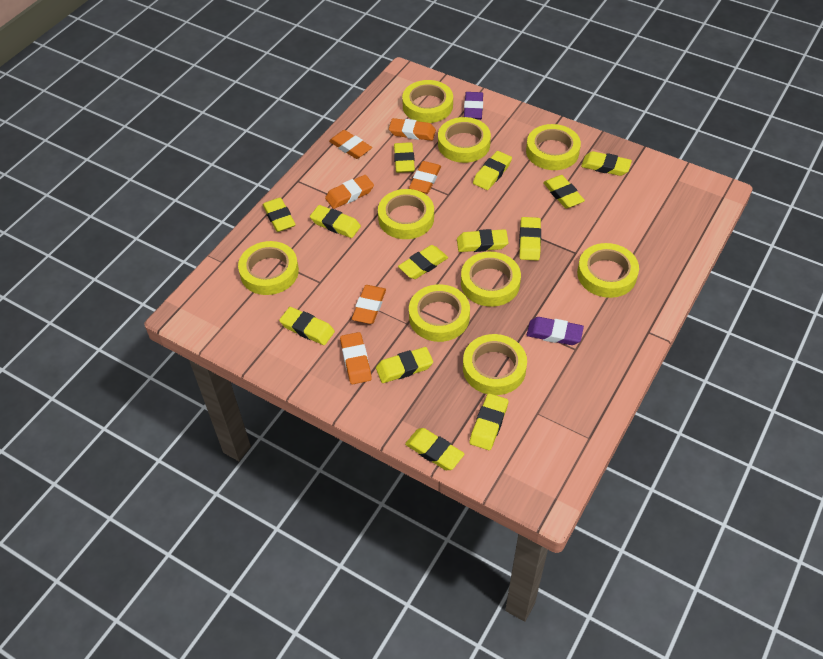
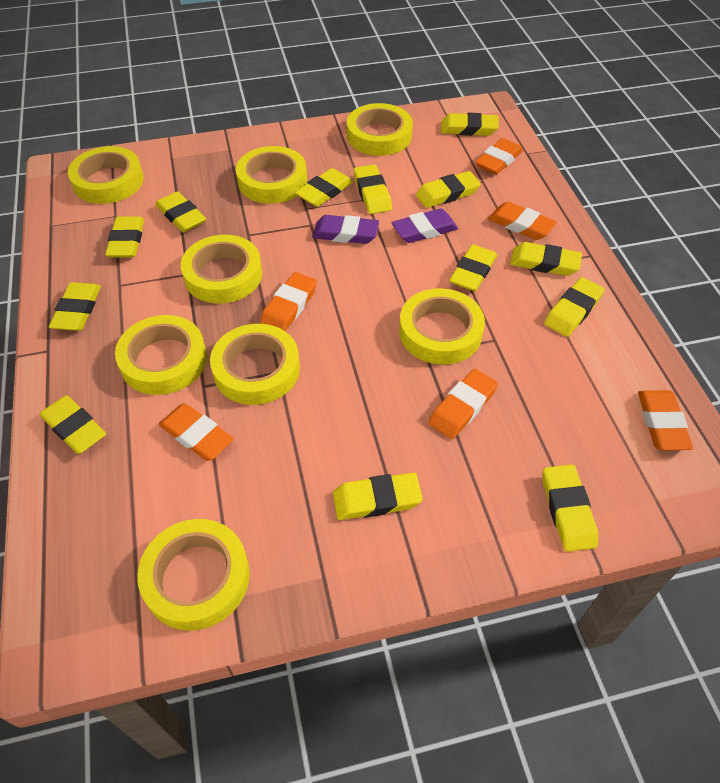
yellow tape: [238,241,299,295] [378,189,434,239] [402,80,453,123] [409,284,470,342] [438,117,491,163] [461,252,521,307] [463,334,527,395] [526,124,581,170] [577,243,639,298] = 9 -> [68,146,144,204] [115,315,207,395] [137,519,250,631] [181,235,262,303] [210,324,300,405] [236,146,307,204] [347,103,413,156] [399,288,485,365] = 8

